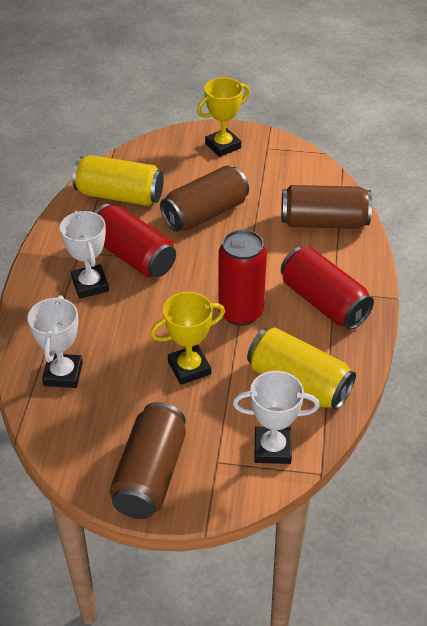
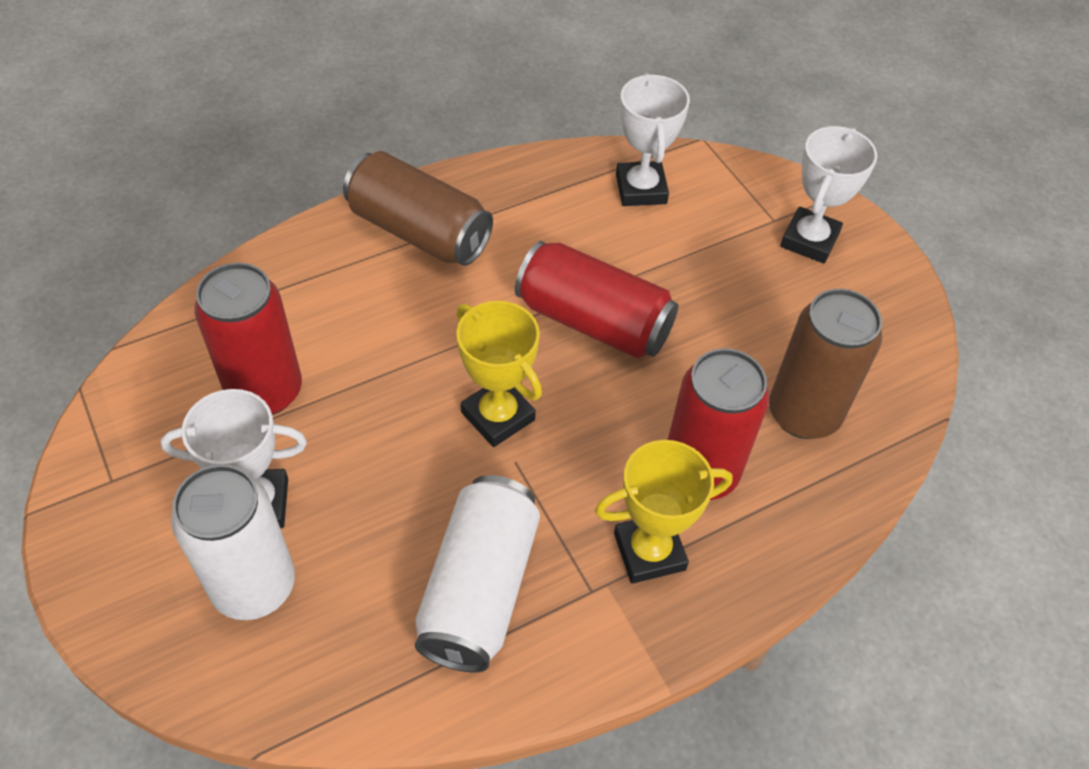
brown can: [109,402,186,519] [160,166,249,232] [281,185,372,229] = 3 -> [343,151,493,266] [769,289,882,439] = 2
white can: none = 0 -> [171,464,295,620] [414,475,540,673] = 2
yellow can: [73,155,164,206] [247,327,356,410] = 2 -> none = 0

